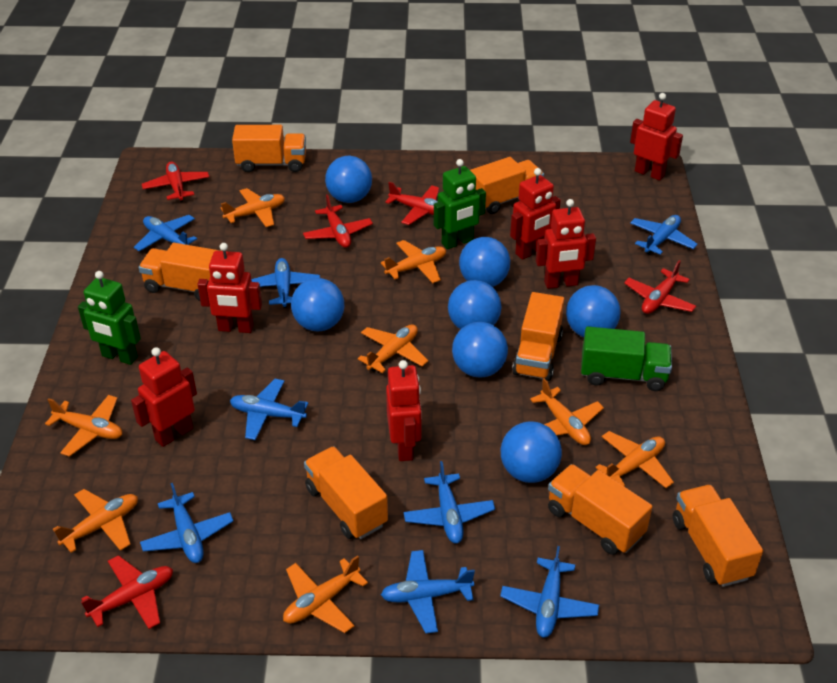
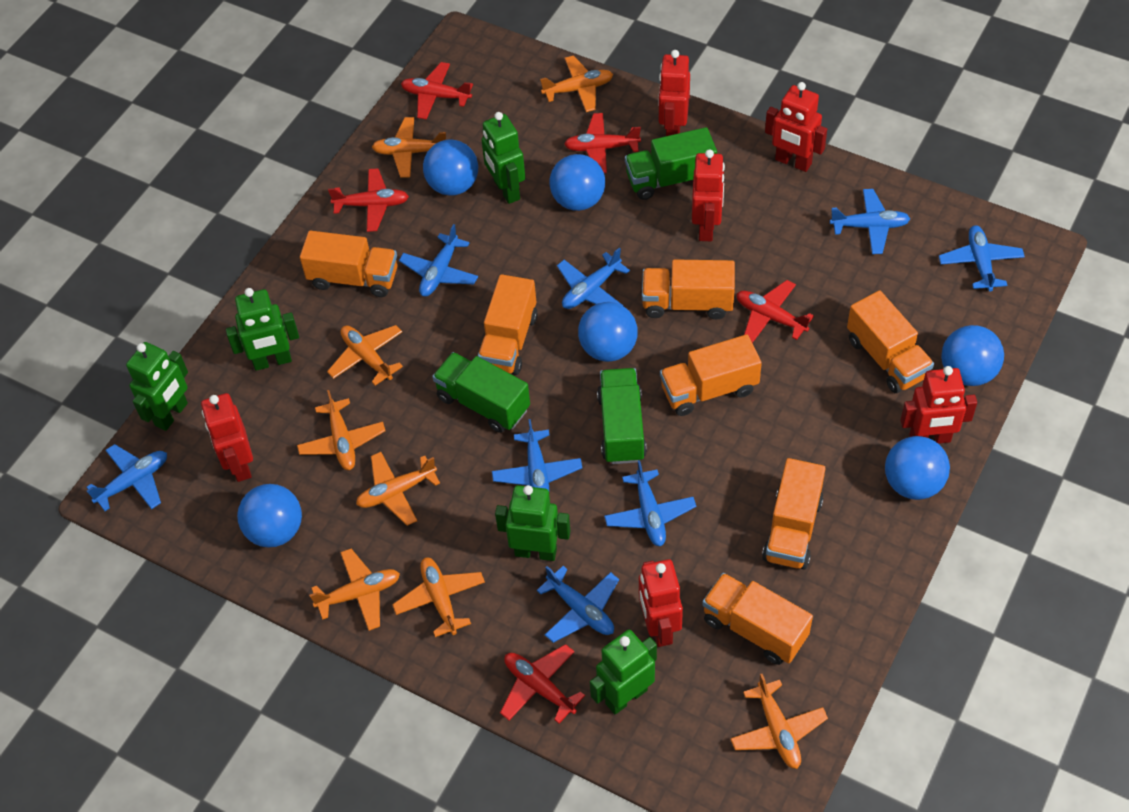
blue ball: [291,278,344,332] [325,156,372,203] [448,280,501,329] [452,322,508,378] [459,237,510,287] [501,422,562,483] [566,285,621,337] = 7 -> [237,484,302,548] [423,139,478,195] [549,154,605,211] [578,302,638,362] [885,436,950,500] [941,325,1004,386] = 6
green robot: [78,271,141,365] [434,159,486,249] = 2 -> [126,342,188,431] [226,288,299,371] [482,112,525,204] [495,485,570,561] [590,629,657,715] = 5
green truck: [581,327,672,391] = 1 -> [432,352,530,433] [597,368,647,464] [625,127,717,200] = 3

